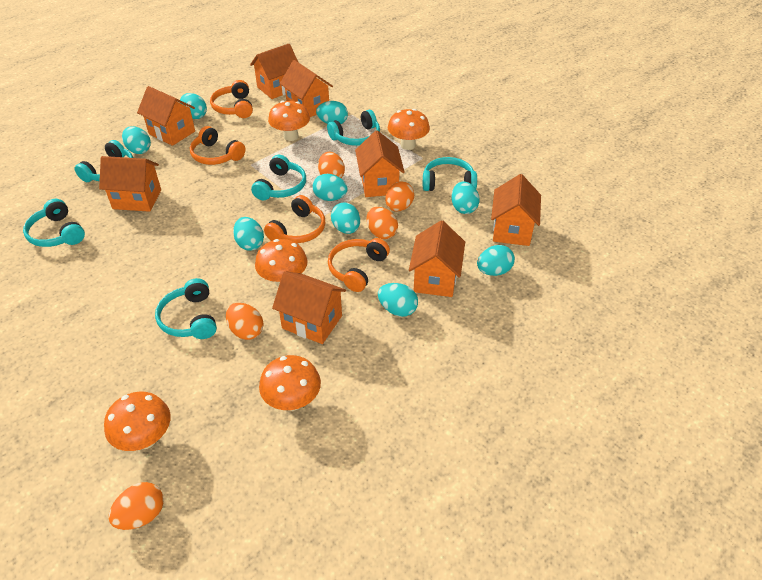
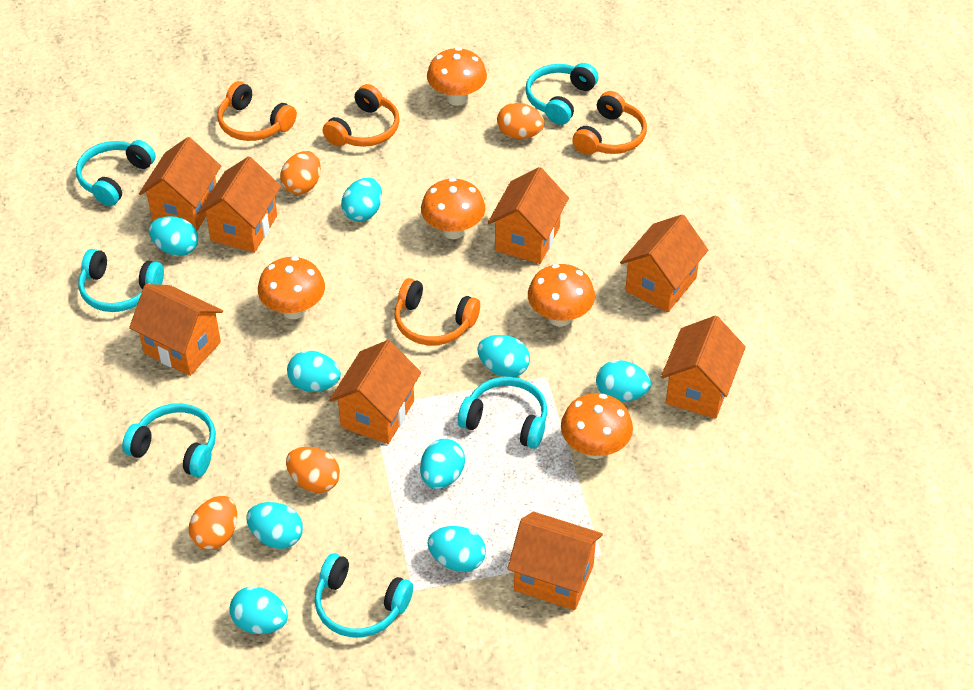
orange egg: [109,482,164,530] [226,303,263,340] [318,152,345,178] [367,207,398,239] [385,182,414,211] = 5 -> [189,496,237,550] [280,151,321,195] [286,447,340,493] [497,103,545,139] = 4

